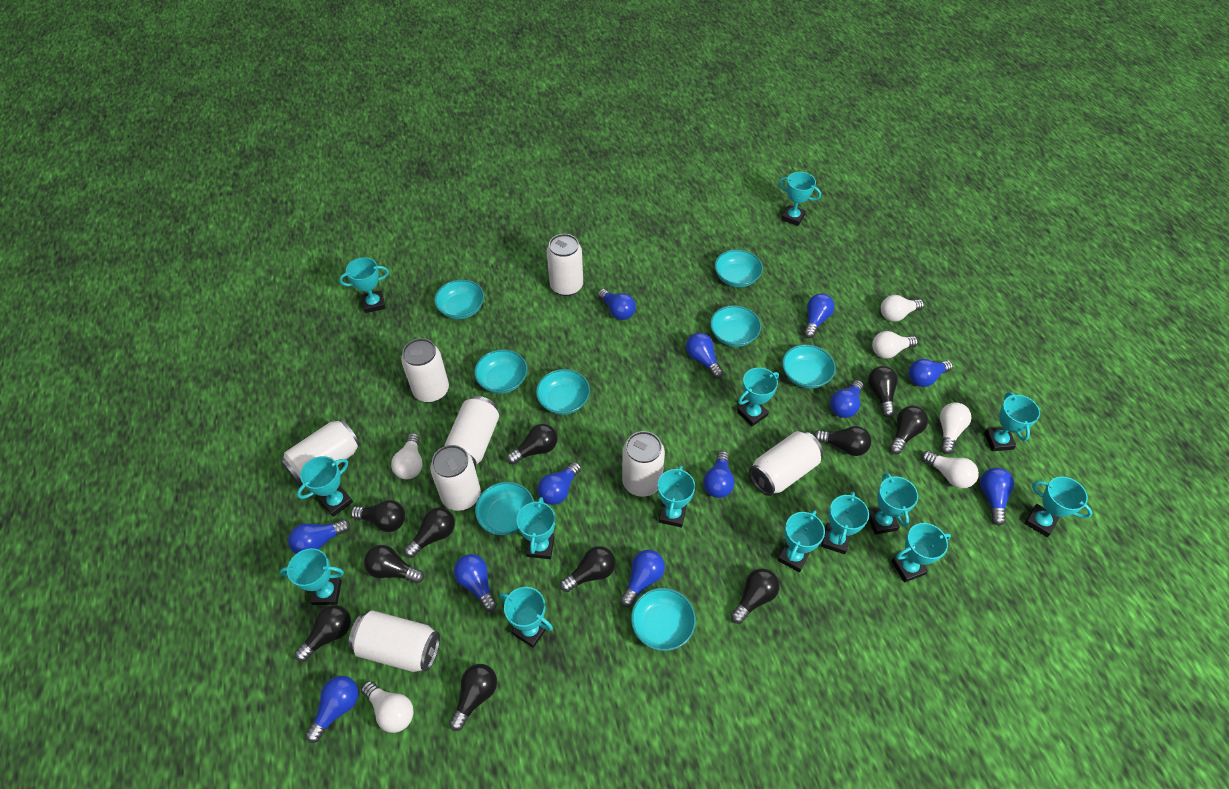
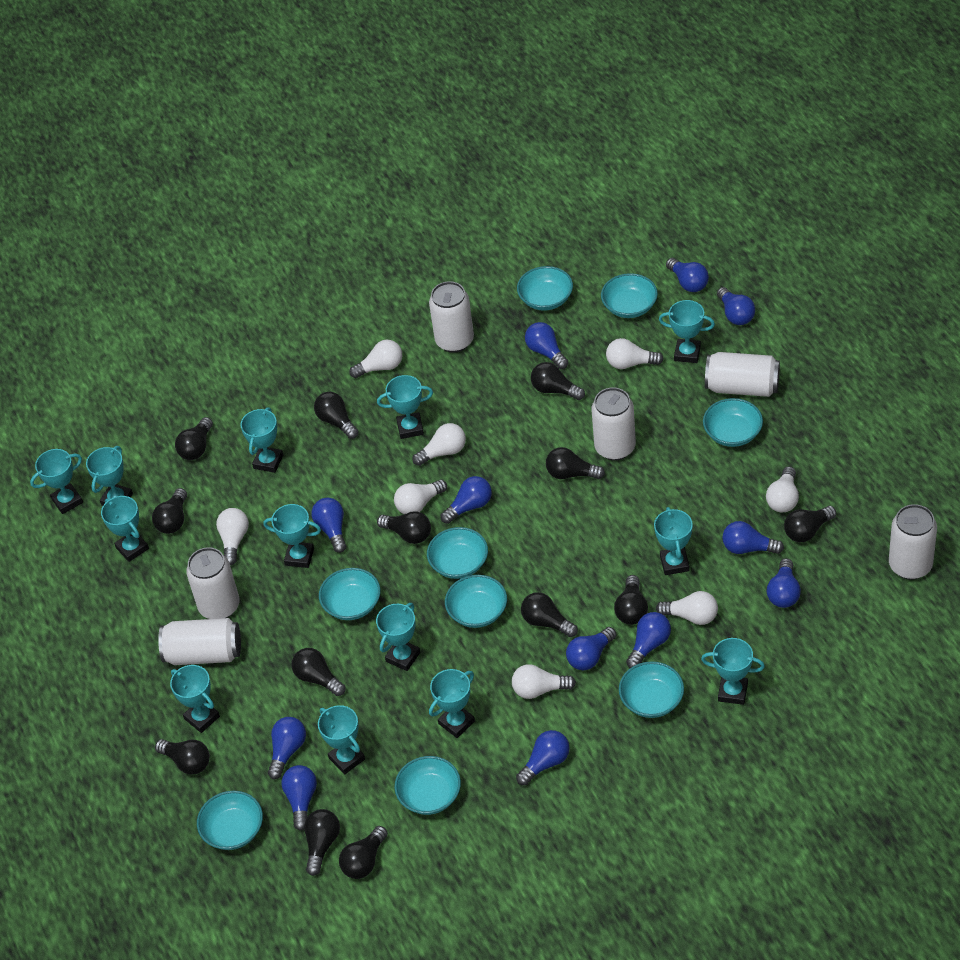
black light bulb: [295,605,351,662] [351,500,406,532] [364,545,424,583] [404,507,455,558] [449,664,497,731] [507,424,558,464] [560,546,616,592] [731,569,780,624] [814,426,871,456] [868,366,898,418] [889,406,928,454] = 11 -> [152,488,187,534] [155,739,210,775] [175,417,213,460] [292,648,345,696] [304,809,340,876] [314,392,359,439] [339,826,388,879] [377,511,431,544] [521,592,578,637] [531,362,585,400] [546,447,605,479] [614,575,648,625] [784,506,836,542] = 13
turquoise bowl: [434,279,484,319] [474,349,528,394] [475,482,534,536] [536,369,590,415] [631,588,696,651] [710,305,761,347] [715,249,763,287] [782,345,836,388] = 8 -> [197,791,263,850] [319,568,380,620] [395,756,461,815] [427,527,488,579] [445,575,507,628] [517,266,573,311] [601,273,658,318] [619,661,684,718] [703,398,763,447] = 9
turquoise trophy: [280,548,344,605] [297,456,353,517] [339,257,389,313] [500,587,553,648] [517,497,555,559] [657,465,695,527] [737,367,779,426] [777,510,825,572] [779,172,821,226] [821,491,869,554] [869,472,918,535] [891,523,951,582] [984,392,1040,451] [1024,477,1093,537] = 14 -> [30,449,83,514] [86,446,133,506] [101,496,149,562] [170,665,220,733] [241,407,283,473] [263,504,321,568] [318,705,365,775] [376,603,420,671] [377,375,433,439] [429,669,475,738] [654,507,693,575] [659,300,715,363] [701,638,765,705] = 13
white can: [281,419,361,486] [349,610,440,672] [401,338,449,403] [430,445,481,511] [445,396,499,467] [547,234,583,296] [622,431,665,497] [749,431,823,496] = 8 -> [158,618,241,665] [186,547,240,619] [429,281,474,353] [591,387,636,460] [705,352,780,397] [889,504,937,580] = 6
white light bulb: [361,681,413,733] [391,433,423,479] [872,331,918,359] [881,295,924,322] [922,450,979,488] [940,402,971,454] = 6 -> [216,508,249,565] [349,340,402,378] [394,479,447,514] [412,423,466,466] [512,664,576,699] [606,338,664,369] [656,591,718,625] [766,466,799,513] = 8

